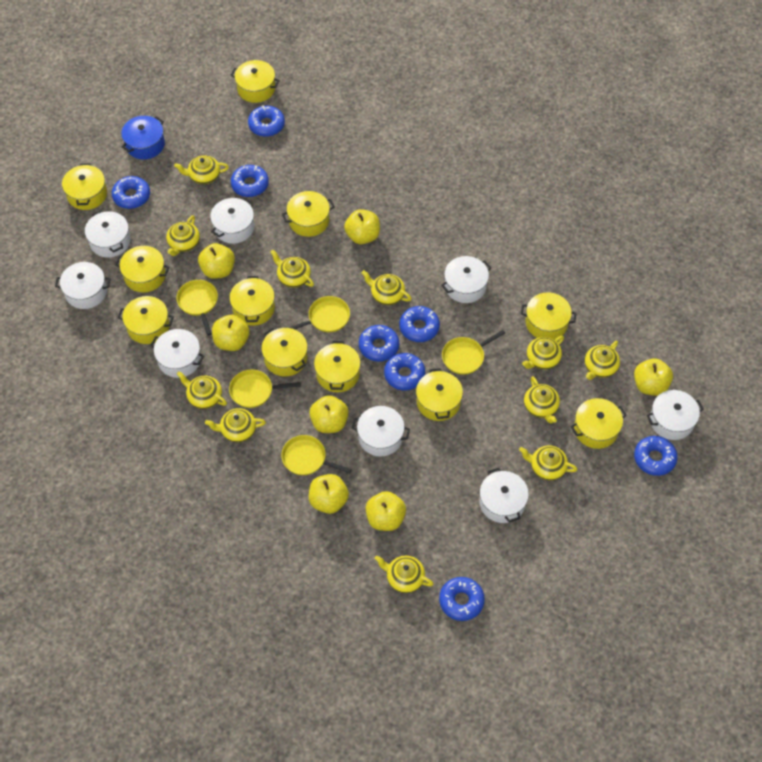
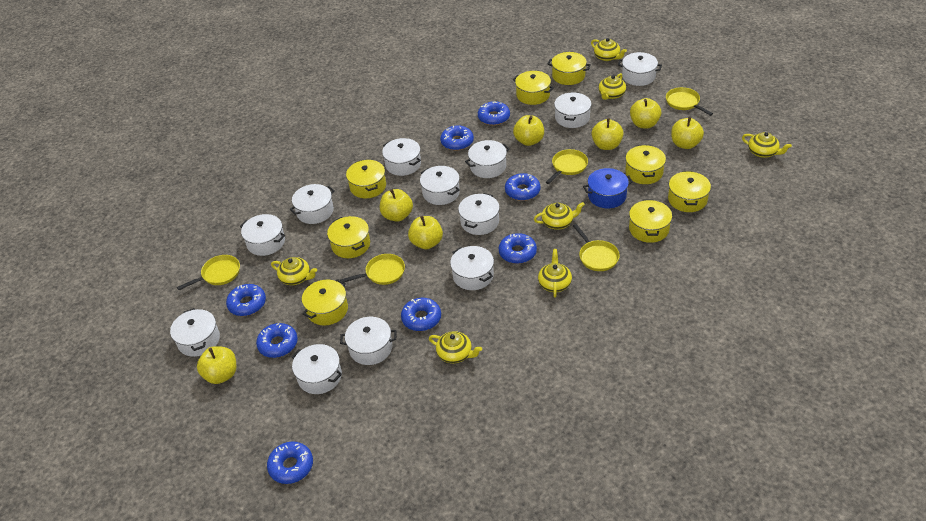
white pot: [55,262,110,309] [85,211,131,258] [150,329,204,378] [210,198,254,244] [351,406,410,457] [441,256,491,303] [479,468,529,523] [647,390,704,440] = 8 -> [170,308,220,357] [240,214,285,256] [289,184,335,224] [292,344,342,394] [340,317,396,365] [382,138,421,176] [420,166,460,205] [450,246,494,290] [458,193,500,235] [465,140,510,178] [554,92,591,128] [618,52,662,86] = 12
yellow pot: [62,163,107,210] [115,246,170,293] [118,296,174,344] [229,276,275,326] [231,60,280,103] [261,328,308,376] [282,191,335,237] [314,341,361,392] [416,368,463,421] [521,292,577,340] [571,398,627,449] = 11 -> [302,279,348,325] [327,216,370,258] [346,160,386,198] [513,71,554,105] [548,52,591,85] [625,145,666,184] [629,199,672,243] [668,171,711,212] = 8
yellow teapot: [166,215,200,256] [174,155,229,184] [177,371,227,409] [205,408,266,442] [270,250,314,288] [362,270,412,305] [375,556,434,593] [519,445,577,480] [522,336,564,369] [524,376,560,423] [585,341,620,380] = 11 -> [271,257,317,285] [429,331,482,363] [534,202,585,230] [538,249,572,298] [591,38,627,61] [598,73,626,100] [742,132,792,158] = 7

